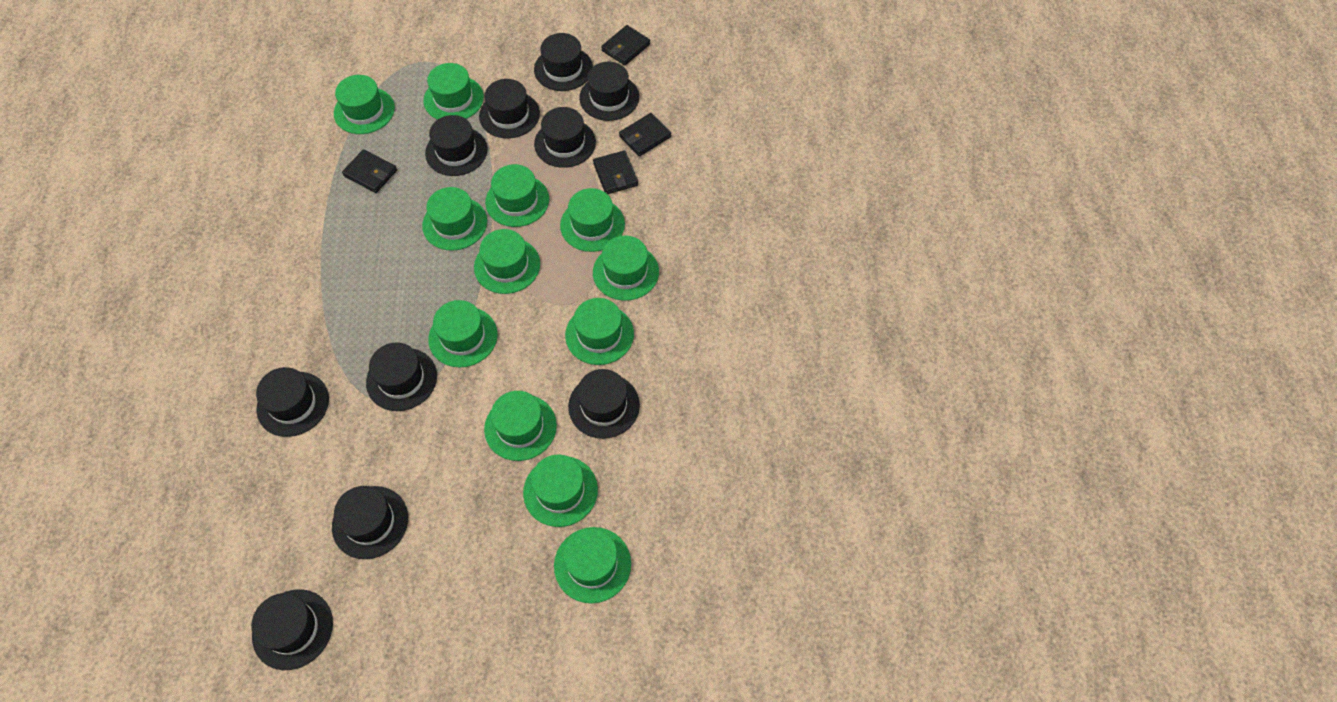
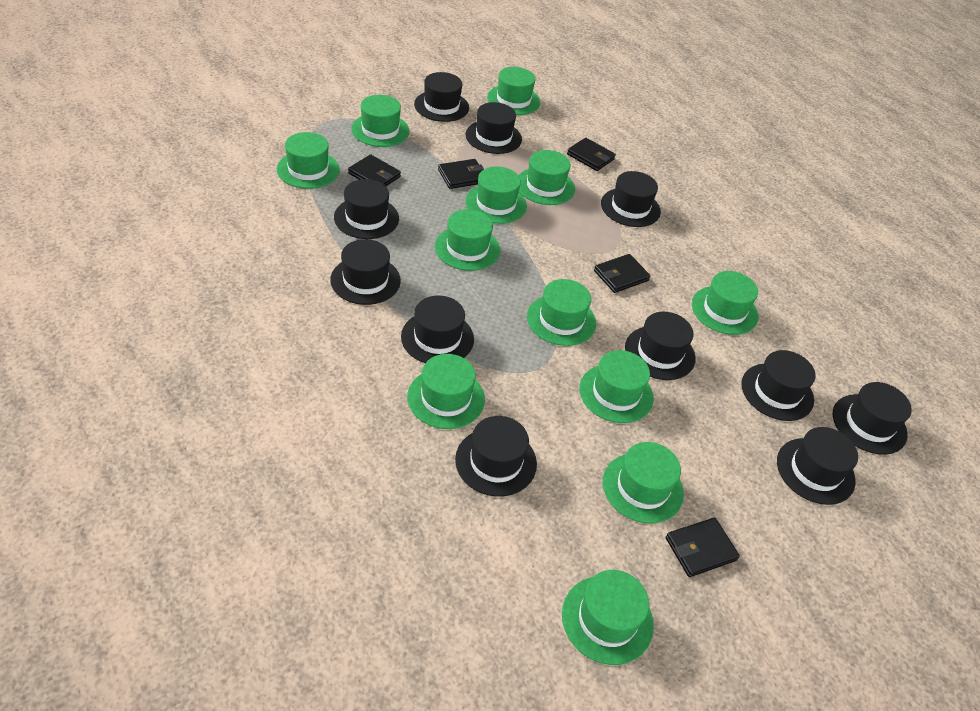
black hat: [251,589,333,670] [256,367,329,437] [332,486,408,559] [366,343,437,411] [425,115,487,176] [479,79,540,138] [534,33,593,91] [534,107,596,168] [568,369,640,439] [579,62,639,121] = 10 -> [330,239,401,305] [334,179,399,239] [401,295,474,363] [414,72,469,122] [455,416,537,497] [466,102,522,154] [601,171,661,227] [625,312,696,380] [741,350,816,421] [777,427,858,505] [833,382,912,455] = 11
black wallet: [342,149,397,193] [593,150,638,194] [601,25,650,66] [619,113,671,156] = 4 -> [348,154,401,186] [438,159,484,189] [567,138,616,171] [594,254,650,293] [666,518,740,577] = 5

